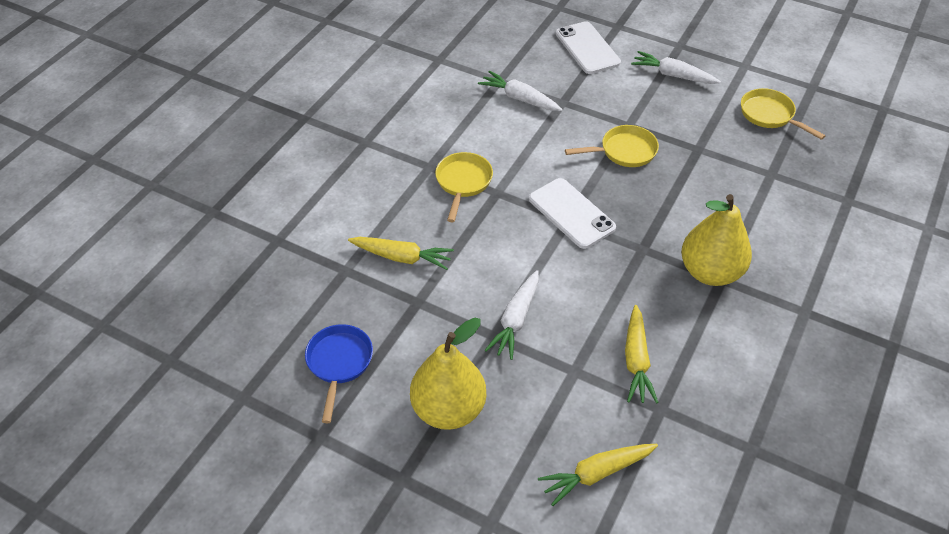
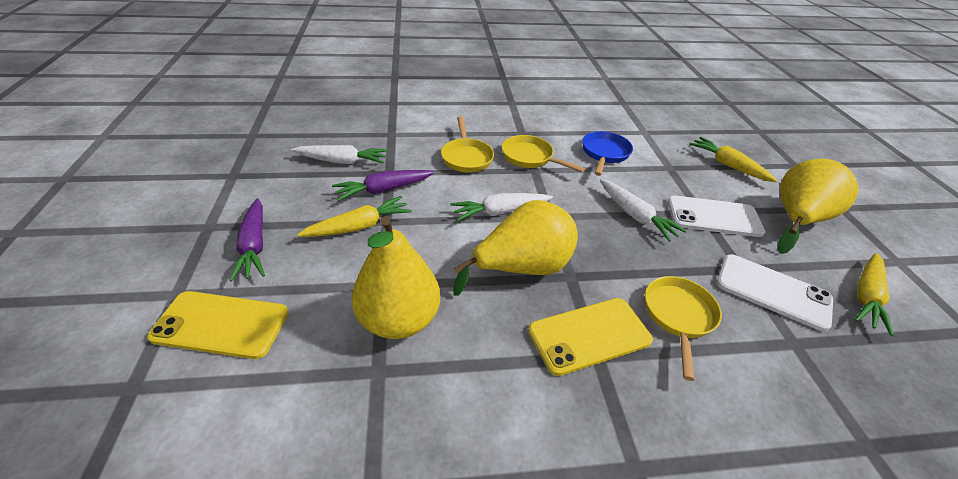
purple carrot: none = 0 -> [229,198,265,282] [332,170,434,201] = 2
yellow pear: [410,318,486,430] [681,194,752,286] = 2 -> [352,216,440,339] [453,200,578,296] [778,159,858,254] = 3
yellow phone: none = 0 -> [147,291,289,359] [528,298,653,376] = 2

